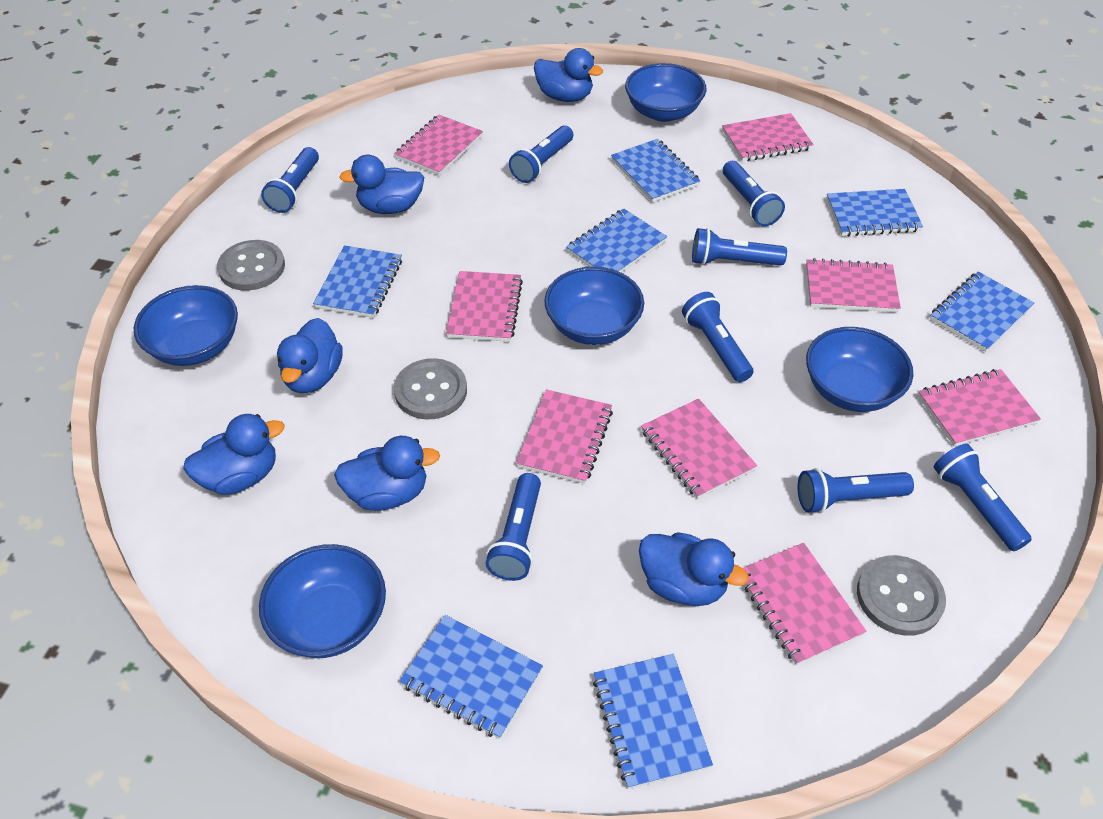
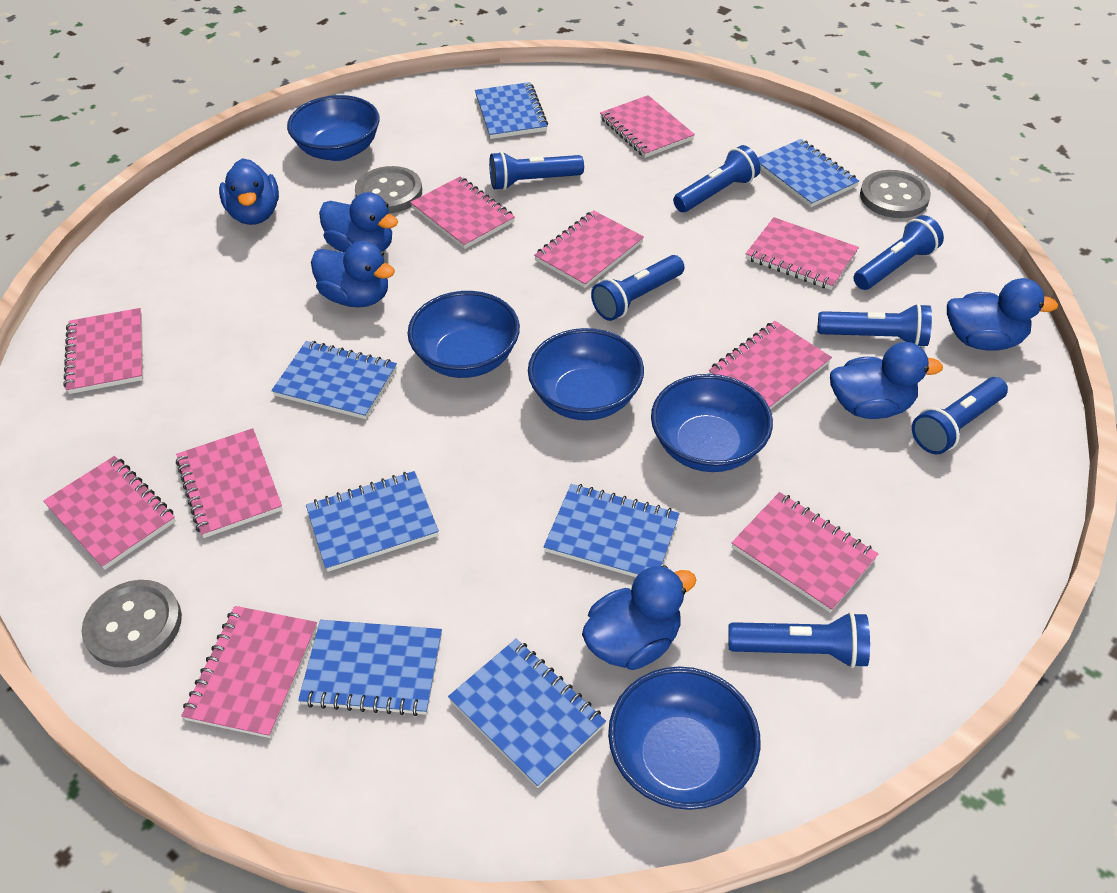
blue flashlight: [261,147,319,213] [486,473,541,581] [509,126,573,183] [682,292,754,382] [692,228,787,266] [723,161,785,226] [798,468,914,513] [934,444,1032,551] = 8 -> [489,151,584,190] [591,255,685,321] [673,145,760,212] [729,612,870,668] [818,303,932,346] [854,215,944,290] [912,377,1008,454] = 7
pink notebook: [394,115,483,176] [446,271,523,342] [516,389,613,484] [641,399,757,499] [722,113,814,162] [743,543,867,665] [806,258,901,312] [918,369,1041,446] = 8 -> [43,456,176,570] [63,308,143,394] [176,428,283,538] [181,606,317,738] [410,176,515,249] [534,210,644,288] [600,95,695,158] [709,321,832,410] [732,492,878,613] [746,217,859,290] = 10

